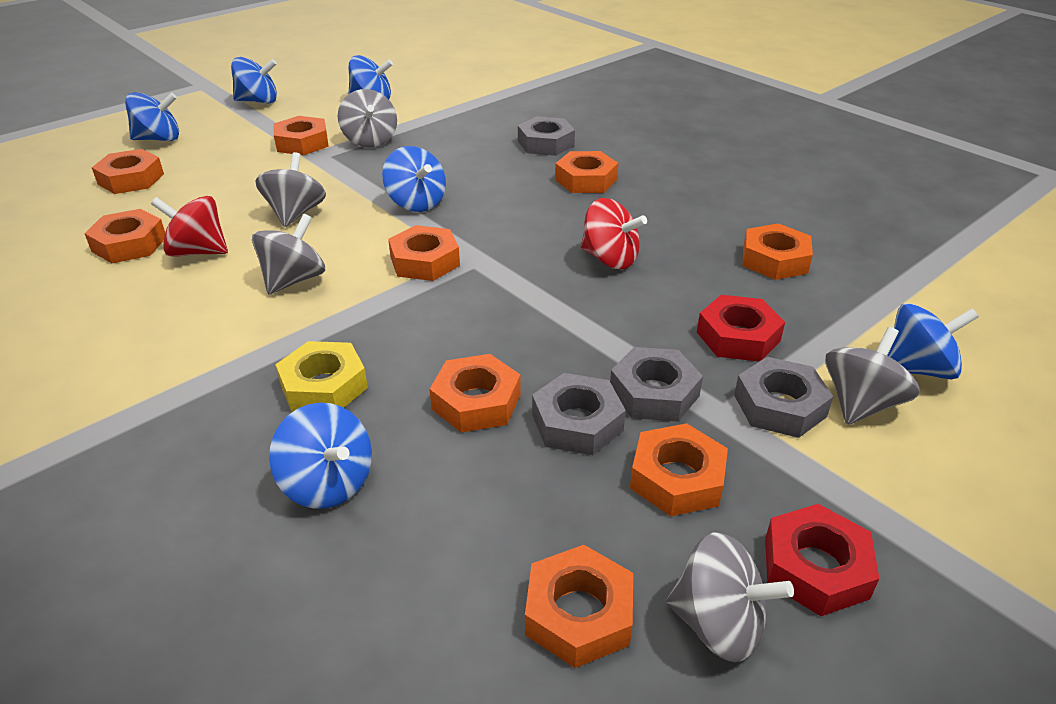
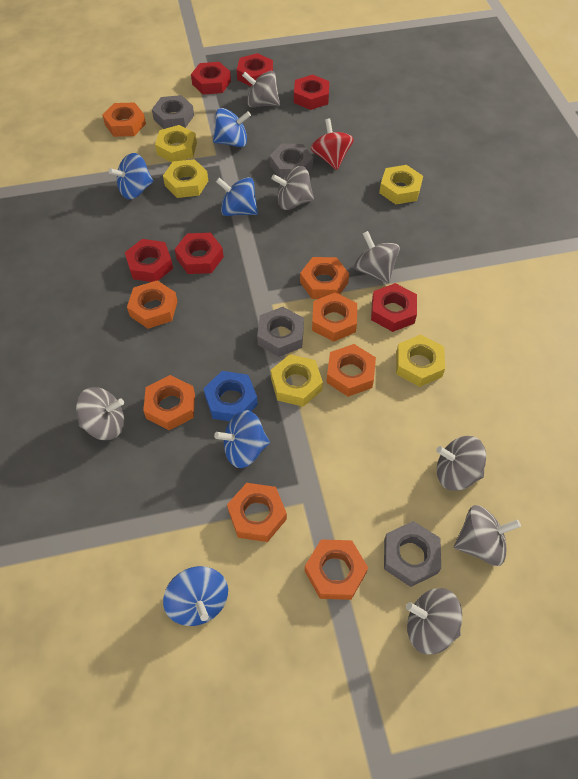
blue nut: none = 0 -> [203,371,258,421] = 1
blue spinning top: [125,92,179,141] [231,57,277,104] [269,402,372,509] [348,55,393,100] [382,146,446,212] [887,303,979,379] = 6 -> [109,153,154,199] [163,566,228,626] [213,108,251,147] [214,410,270,468] [216,177,258,216] = 5
grey spinning top: [252,214,325,295] [255,152,326,227] [338,89,397,148] [666,532,794,662] [825,327,920,425] = 5 -> [76,387,124,440] [242,71,280,107] [271,166,314,210] [354,231,400,284] [406,588,462,654] [436,436,486,491] [454,505,521,566] = 7
orange nut: [84,209,165,263] [92,149,164,194] [273,116,329,156] [388,225,460,281] [430,354,521,433] [525,545,633,668] [555,151,618,193] [630,423,728,517] [742,223,813,280] = 9 -> [102,103,146,137] [127,280,178,329] [143,375,195,430] [227,483,287,542] [300,257,349,299] [305,539,368,600] [312,292,357,342] [326,344,376,397] = 8
red nut: [697,295,785,362] [765,504,880,616] = 2 -> [125,239,173,282] [174,233,224,274] [191,62,231,95] [237,53,273,86] [294,74,329,110] [371,283,417,332] = 6
red spinning top: [151,196,228,257] [581,198,647,269] = 2 -> [311,118,354,170] = 1
yellow nut: [275,341,368,412] = 1 -> [155,125,197,162] [163,159,208,198] [271,354,323,407] [379,165,423,204] [396,335,445,387] = 5

